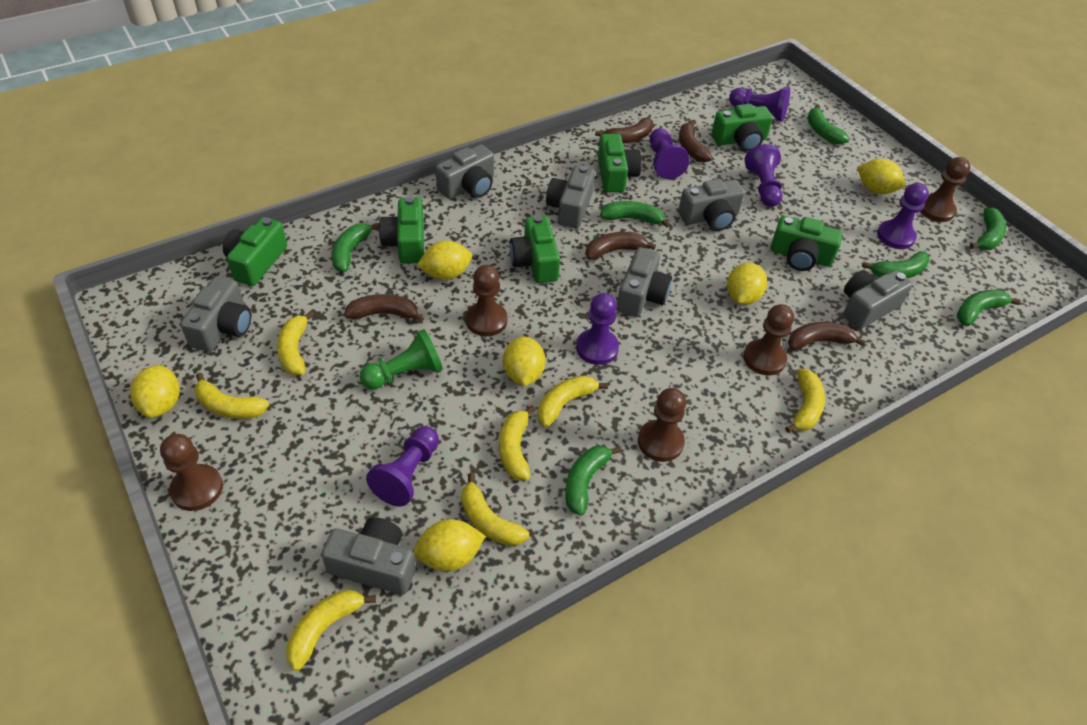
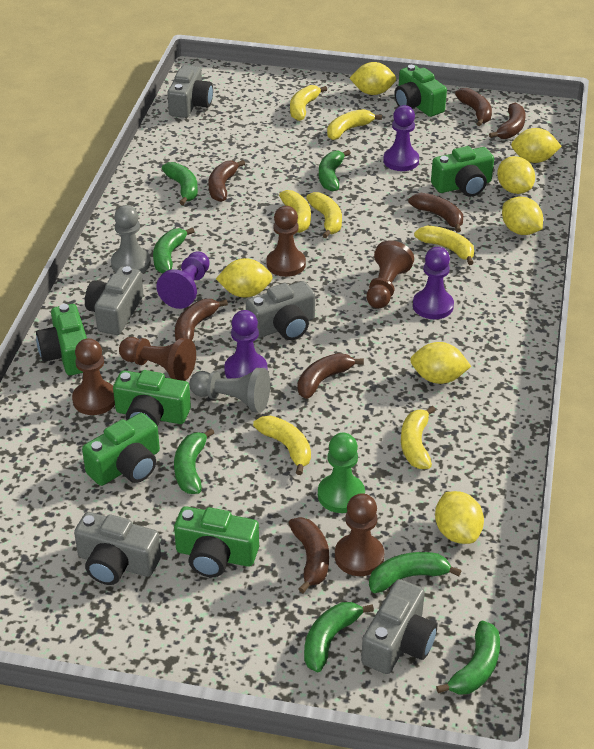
brown banana: [344,294,424,322] [585,232,656,260] [595,118,653,144] [679,119,712,162] [788,322,866,350] = 5 -> [175,299,228,341] [208,160,245,202] [289,517,329,593] [298,353,364,399] [408,193,463,233] [455,88,492,126] [489,103,526,139] = 7
grey camera: [180,276,251,352] [321,517,416,595] [435,144,494,199] [546,166,595,228] [617,247,672,317] [678,179,745,231] [843,270,913,329] = 7 -> [74,512,161,585] [85,266,143,335] [167,65,213,118] [246,281,315,340] [361,579,437,674] = 5
grey pawn: none = 0 -> [111,205,151,273] [189,368,270,413] = 2
purple pawn: [366,426,439,507] [576,293,619,365] [650,128,690,179] [729,87,790,121] [744,144,783,207] [877,183,929,249] = 6 -> [156,251,210,309] [224,310,268,378] [383,105,419,171] [413,247,454,319] = 4
yellow lemon: [130,365,180,418] [414,519,486,571] [417,241,472,280] [503,336,545,386] [727,263,767,305] [857,159,905,194] = 6 -> [216,258,273,298] [350,62,396,95] [410,342,471,384] [435,491,484,544] [497,156,535,194] [502,197,543,235] [511,128,562,163] = 7

